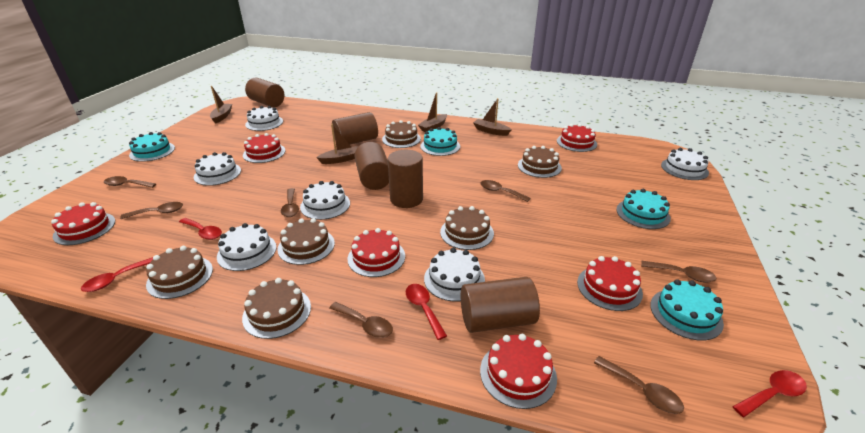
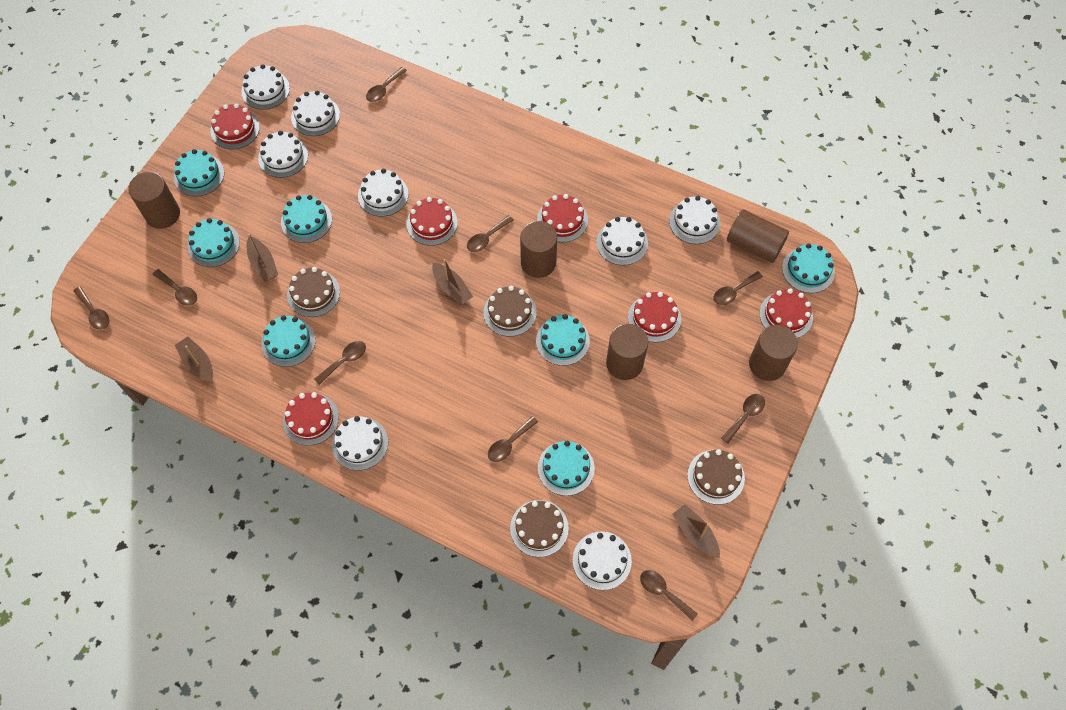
brown cake: [146,246,213,299] [242,278,311,339] [277,218,335,265] [382,120,421,148] [440,206,494,250] [518,146,562,178] = 6 -> [287,267,340,317] [483,286,537,337] [510,500,569,557] [687,449,745,505] = 4
brown spoon: [104,176,156,188] [120,202,183,219] [281,188,299,217] [330,302,393,338] [480,180,530,202] [594,356,684,414] [641,261,716,283] = 7 -> [73,286,109,330] [152,269,197,306] [314,341,366,385] [366,67,407,102] [467,215,514,252] [488,416,538,462] [640,570,698,621] [713,271,763,305] [721,394,765,444] = 9
red spoon: [81,257,153,292] [179,218,222,240] [406,284,447,340] [732,370,807,417] = 4 -> none = 0
turquoise cake: [129,132,175,162] [420,127,460,156] [616,189,671,229] [650,279,724,340] = 4 -> [174,149,224,197] [188,218,240,267] [261,315,316,367] [281,195,332,243] [536,314,590,366] [538,441,595,496] [782,243,835,293] = 7
white cake: [194,152,241,186] [217,223,277,271] [245,106,283,131] [300,181,350,220] [424,248,485,302] [661,148,709,180] = 6 -> [241,64,290,110] [258,131,308,178] [291,91,340,136] [332,416,388,471] [358,169,409,217] [573,531,632,590] [596,217,648,265] [669,196,720,244] = 8

